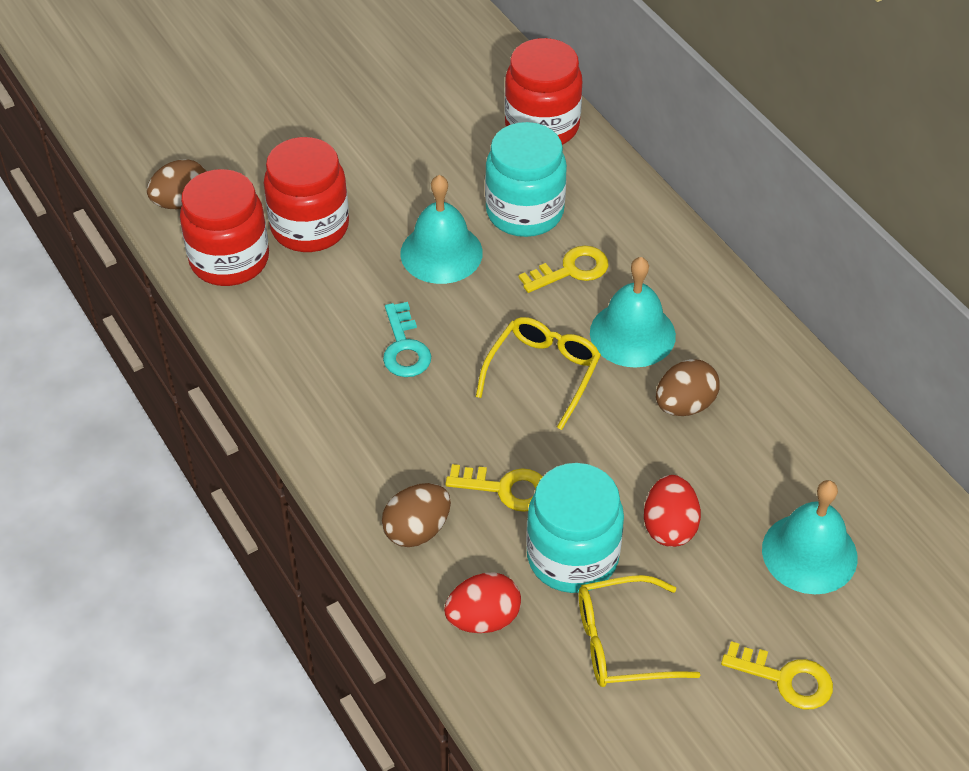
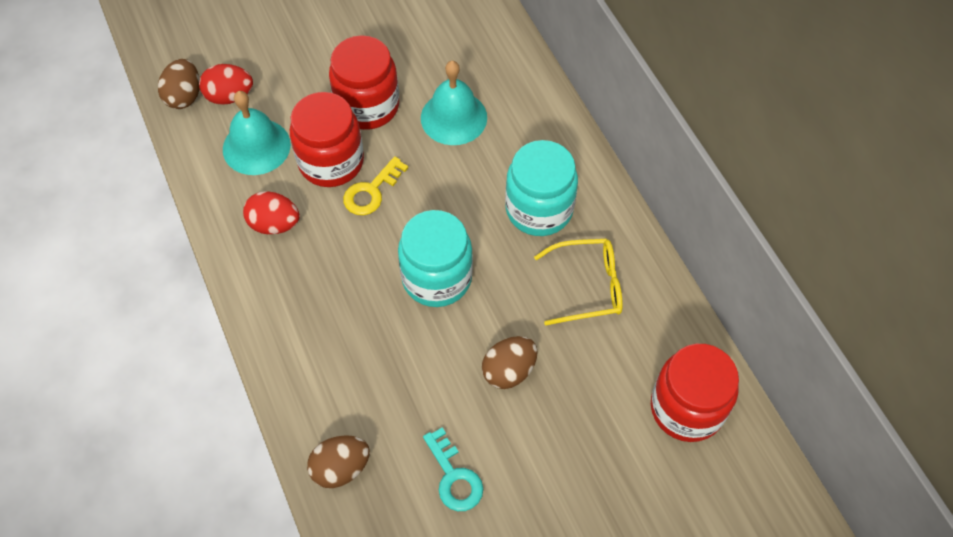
turquoise bell: [400,175,483,284] [590,257,676,368] [762,480,858,595] = 3 -> [223,91,291,175] [421,61,487,145] = 2
yellow glasses: [476,317,601,430] [579,575,700,687] = 2 -> [534,239,623,326] = 1
yellow key: [445,464,542,512] [519,246,608,293] [721,641,833,709] = 3 -> [343,156,408,215] = 1

